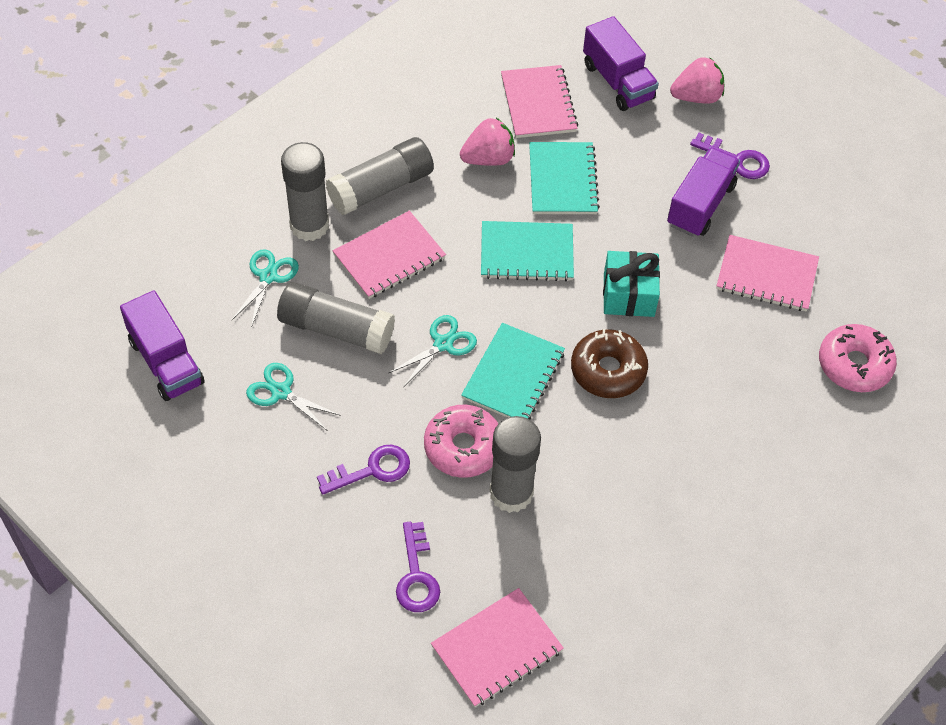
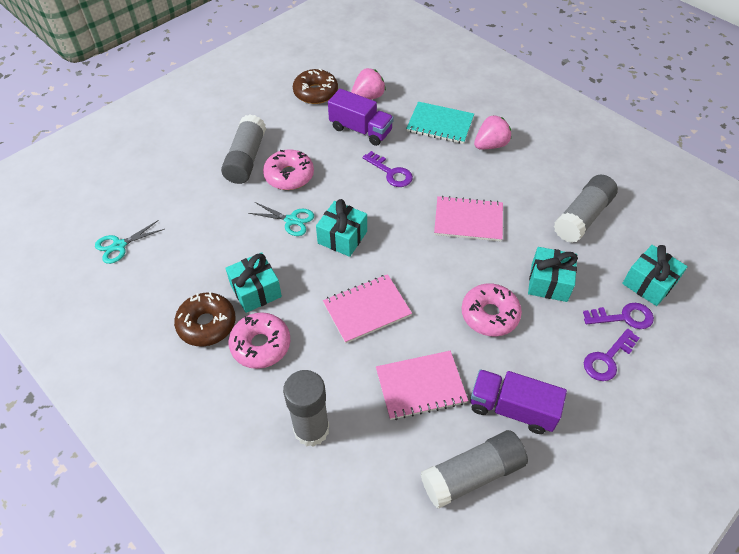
brown donut: [571,329,648,398] = 1 -> [174,292,236,347] [293,68,338,104] = 2
pink donut: [424,405,498,478] [819,324,897,392] = 2 -> [229,312,290,369] [263,149,314,190] [461,283,522,336] = 3
pink notebook: [333,211,446,299] [431,588,564,707] [501,65,578,138] [716,235,819,311] = 4 -> [323,274,412,344] [376,351,468,420] [434,196,503,241] = 3
purple truck: [120,290,205,401] [583,16,659,111] [667,147,740,237] = 3 -> [328,89,394,146] [471,369,567,434] = 2
turquoise gift: [603,251,660,317] = 1 -> [225,252,282,313] [316,199,367,257] [528,247,578,302] [622,245,688,306] = 4
turquoise notebook: [461,323,565,420] [481,221,574,281] [529,142,600,214] = 3 -> [406,102,474,144] = 1
turquoise scissors: [232,249,299,328] [246,363,341,431] [389,315,477,388] = 3 -> [95,220,165,264] [248,202,314,236] = 2

